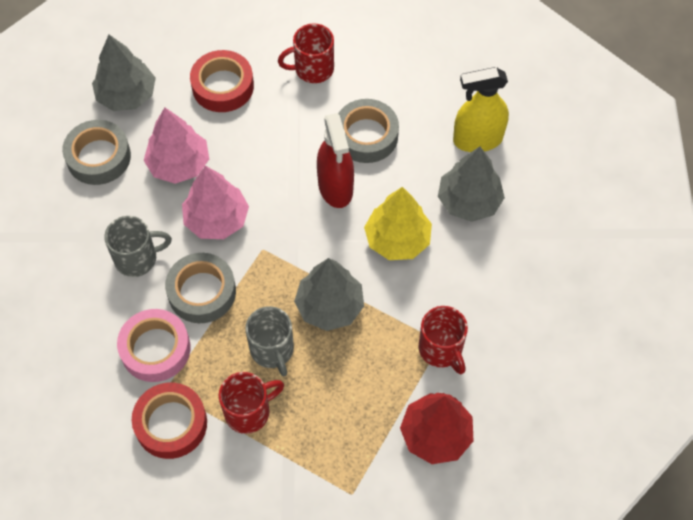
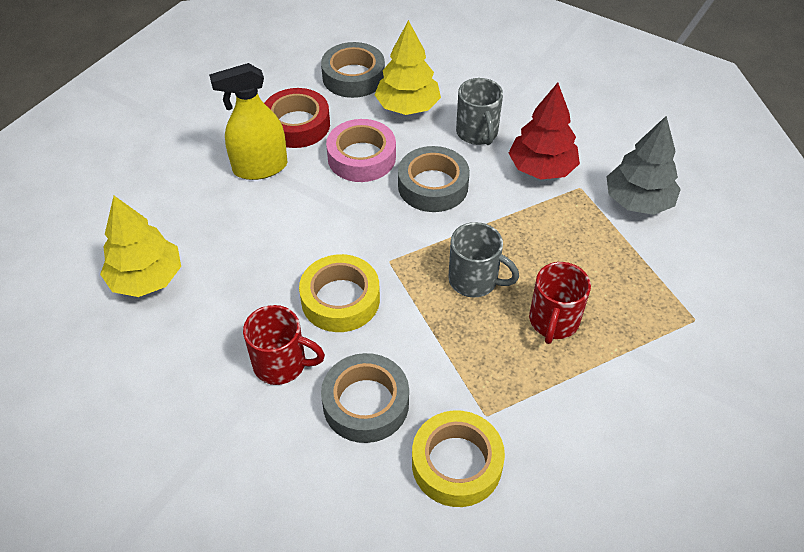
grey tree: [92,35,156,111] [294,258,364,331] [438,146,505,222] = 3 -> [606,116,681,215] = 1
pink tree: [143,108,209,184] [182,166,249,239] = 2 -> none = 0
red mug: [219,372,284,434] [278,23,334,83] [418,306,468,374] = 3 -> [243,305,325,385] [529,262,591,344] = 2
red spray bottle: [317,113,354,208] = 1 -> none = 0
red tape: [132,383,207,459] [190,50,254,112] = 2 -> [264,88,330,148] = 1
yellow tape: none = 0 -> [299,254,380,332] [412,411,505,507] = 2
yellow tree: [364,187,432,260] = 1 -> [100,196,181,297] [375,20,441,115] = 2

